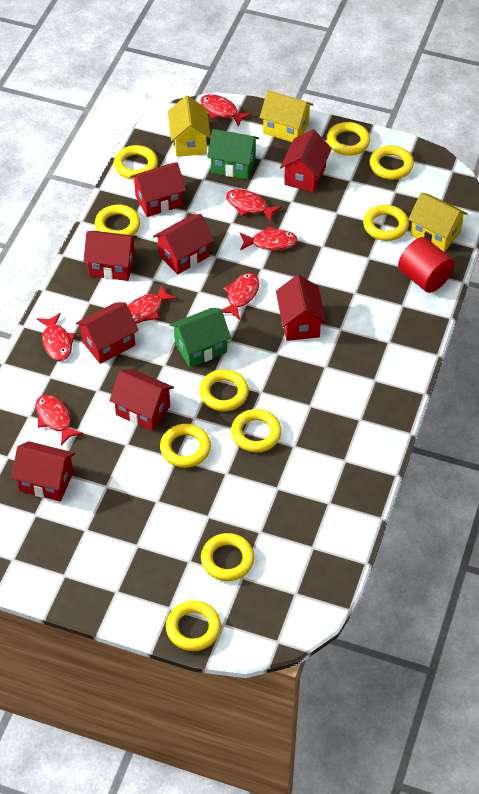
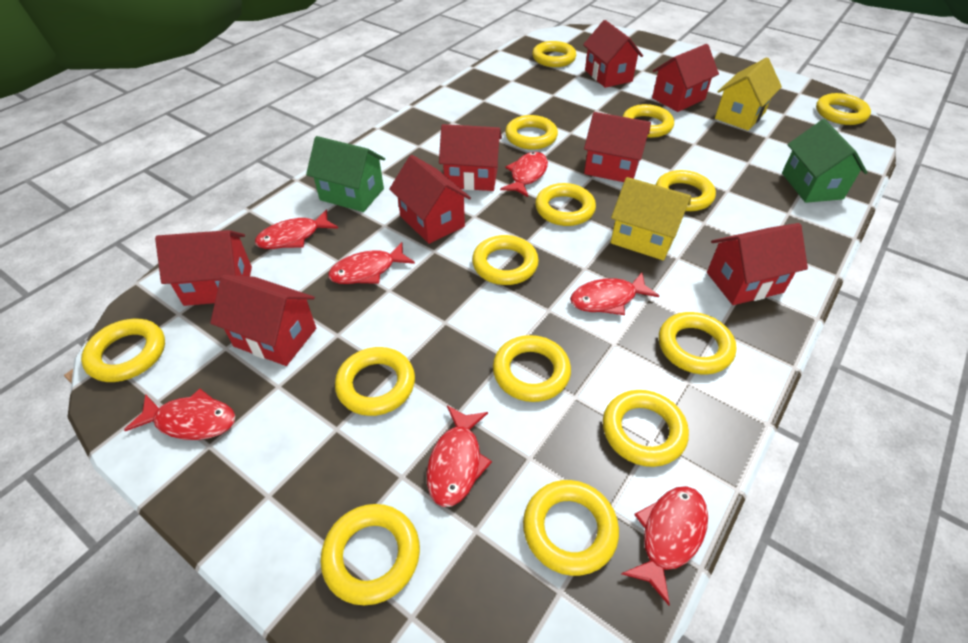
red cylinder: [398,237,455,293] = 1 -> none = 0
yellow house: [168,95,211,157] [260,90,313,142] [408,192,468,252] = 3 -> [611,177,691,260] [715,57,782,130] = 2
yellow ring: [95,205,140,235] [114,145,158,180] [160,424,211,468] [166,600,221,651] [199,369,249,411] [201,533,254,581] [231,409,282,452] [326,122,370,156] [363,205,409,241] [369,145,414,180] = 10 -> [81,319,165,382] [320,504,420,605] [335,347,415,416] [472,235,539,285] [493,335,571,402] [505,115,558,150] [523,480,619,576] [532,41,576,67] [535,183,596,226] [603,390,689,467] [623,104,674,138] [656,170,716,211] [659,312,736,374] [816,93,871,125] = 14

